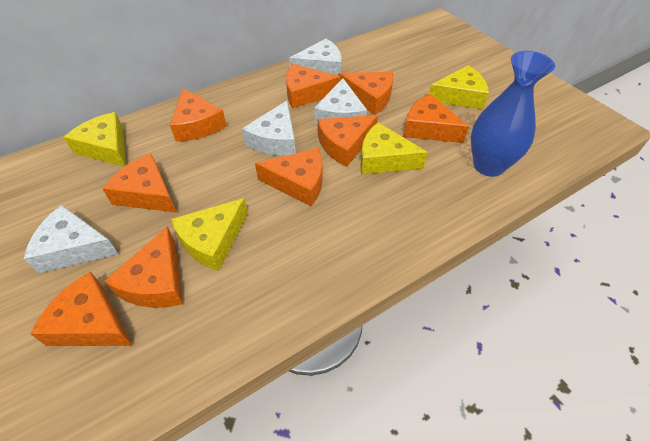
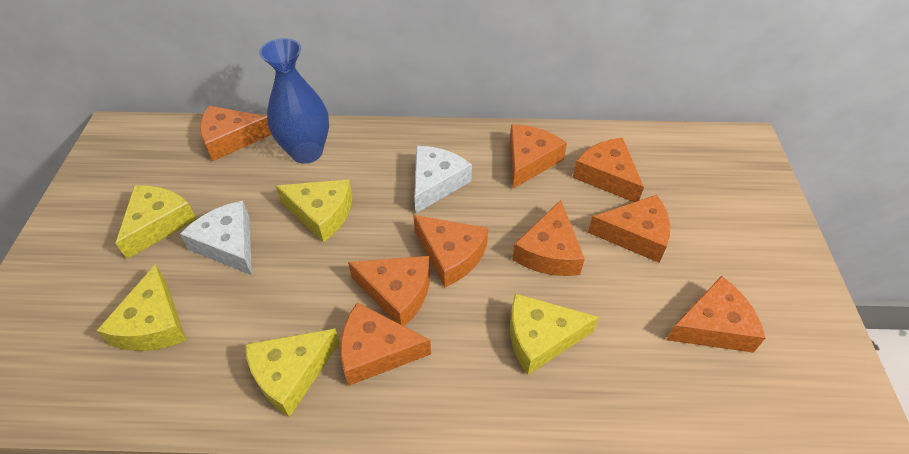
white cheese: [24,205,118,273] [242,101,295,156] [289,39,341,75] [314,78,367,125] = 4 -> [180,201,252,275] [414,146,472,213] = 2
yellow cheese: [64,112,126,167] [171,198,248,271] [360,123,428,174] [429,65,489,109] = 4 -> [97,264,187,351] [116,186,197,259] [245,329,340,417] [276,179,352,243] [510,294,599,375] = 5

